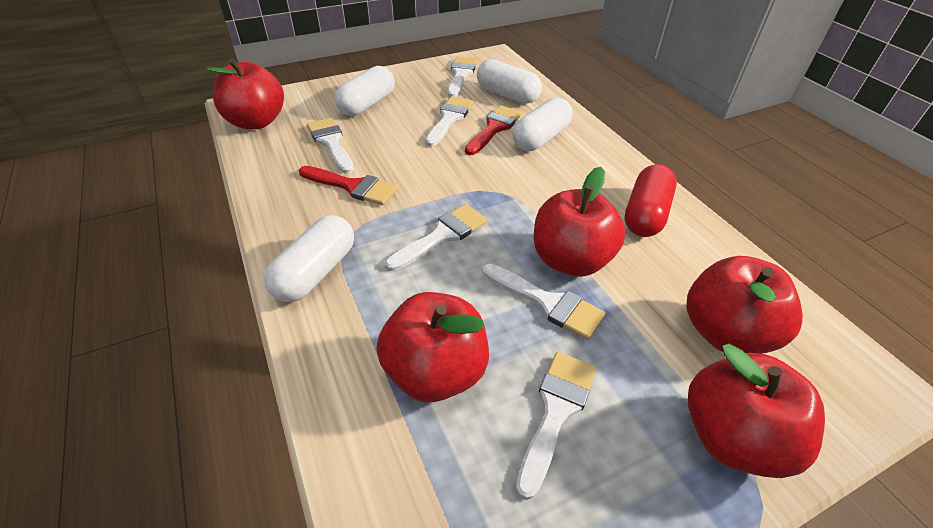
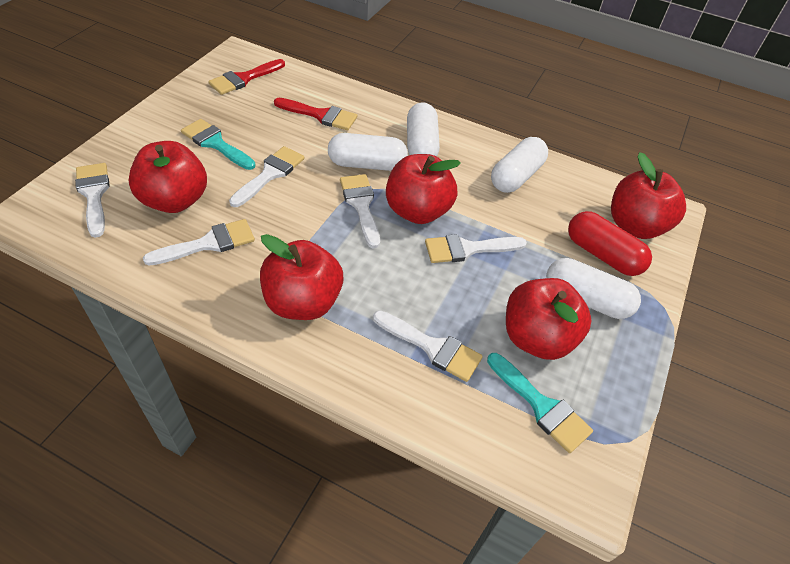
turquoise brush: none = 0 -> [181,119,255,170] [487,353,593,453] = 2

